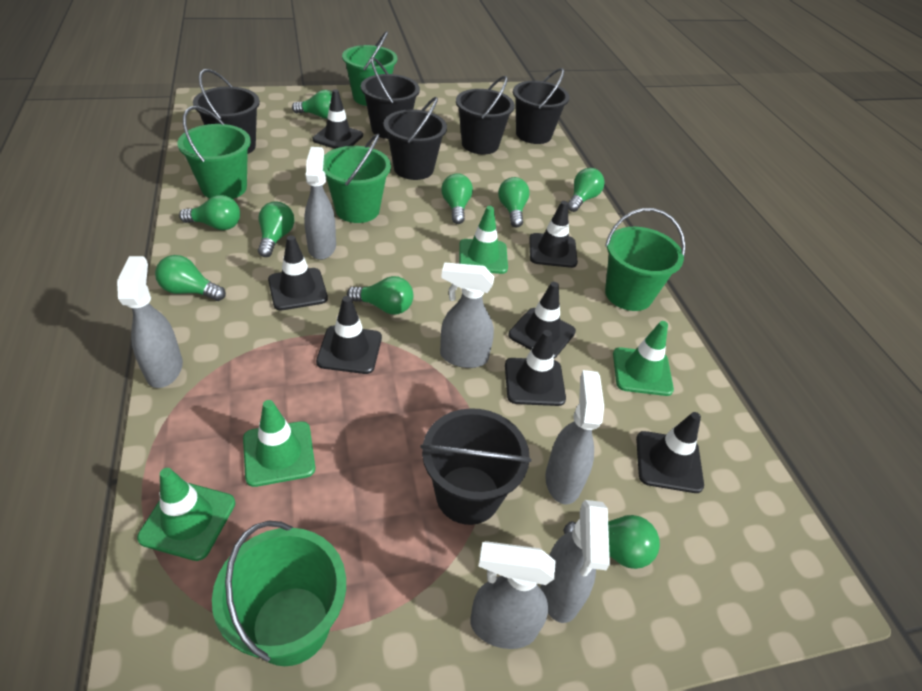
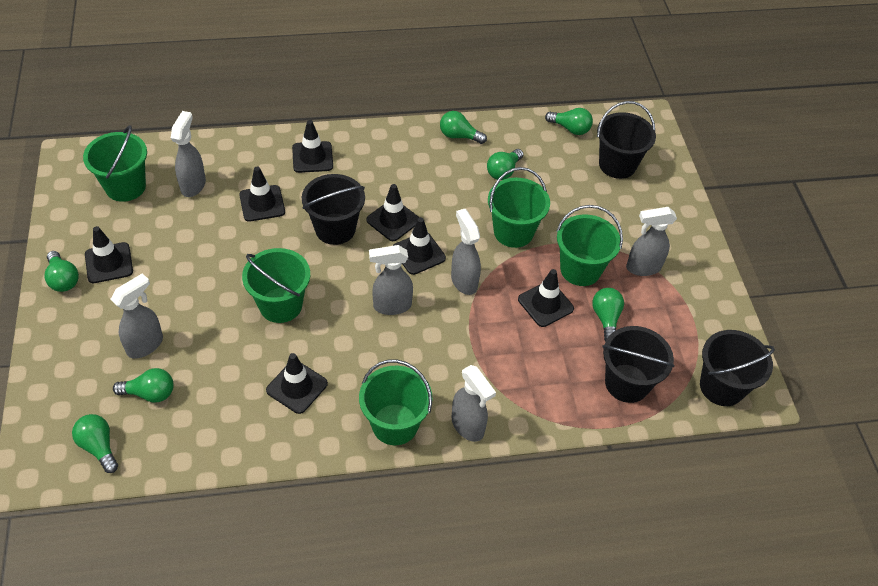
black bucket: [193,69,260,154] [361,58,420,139] [383,97,447,180] [420,408,531,525] [456,76,515,154] [513,68,570,144] = 6 -> [302,174,365,245] [597,101,656,179] [602,326,674,403] [700,330,775,406] = 4
green light bulb: [155,255,226,301] [179,195,240,230] [258,201,295,257] [292,90,332,119] [347,276,413,315] [441,173,473,224] [498,177,530,227] [563,515,660,569] [568,168,605,212] = 9 -> [45,251,79,292] [72,414,118,473] [113,368,174,403] [440,111,487,144] [487,149,524,180] [545,108,593,135] [592,288,624,341] = 7
green traffic cone: [137,468,235,561] [243,400,315,487] [459,206,508,274] [613,321,674,396] = 4 -> none = 0

